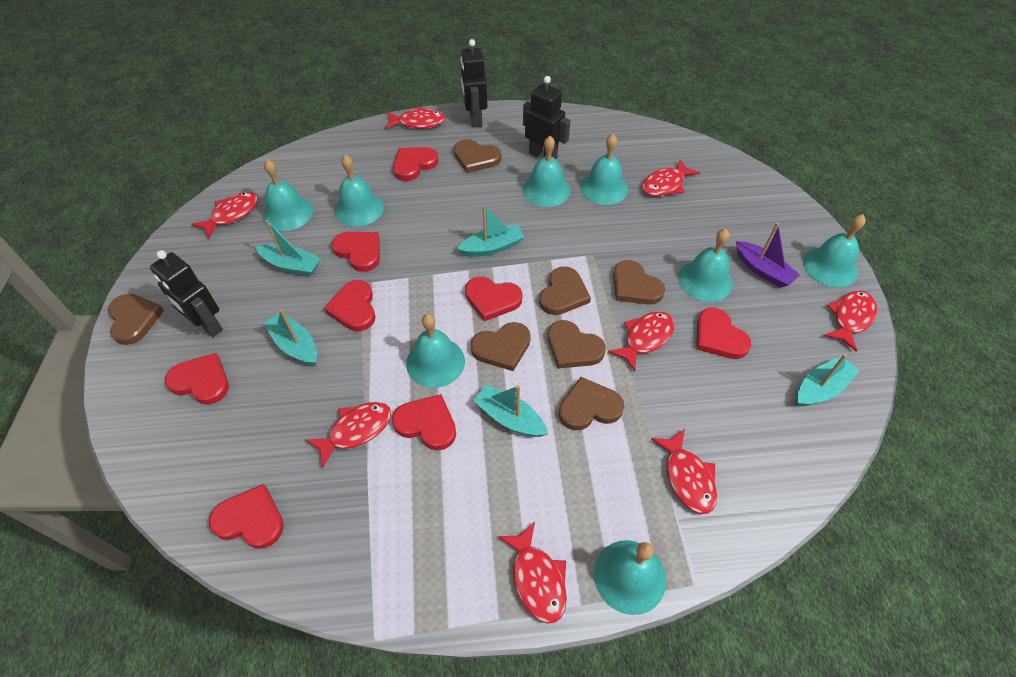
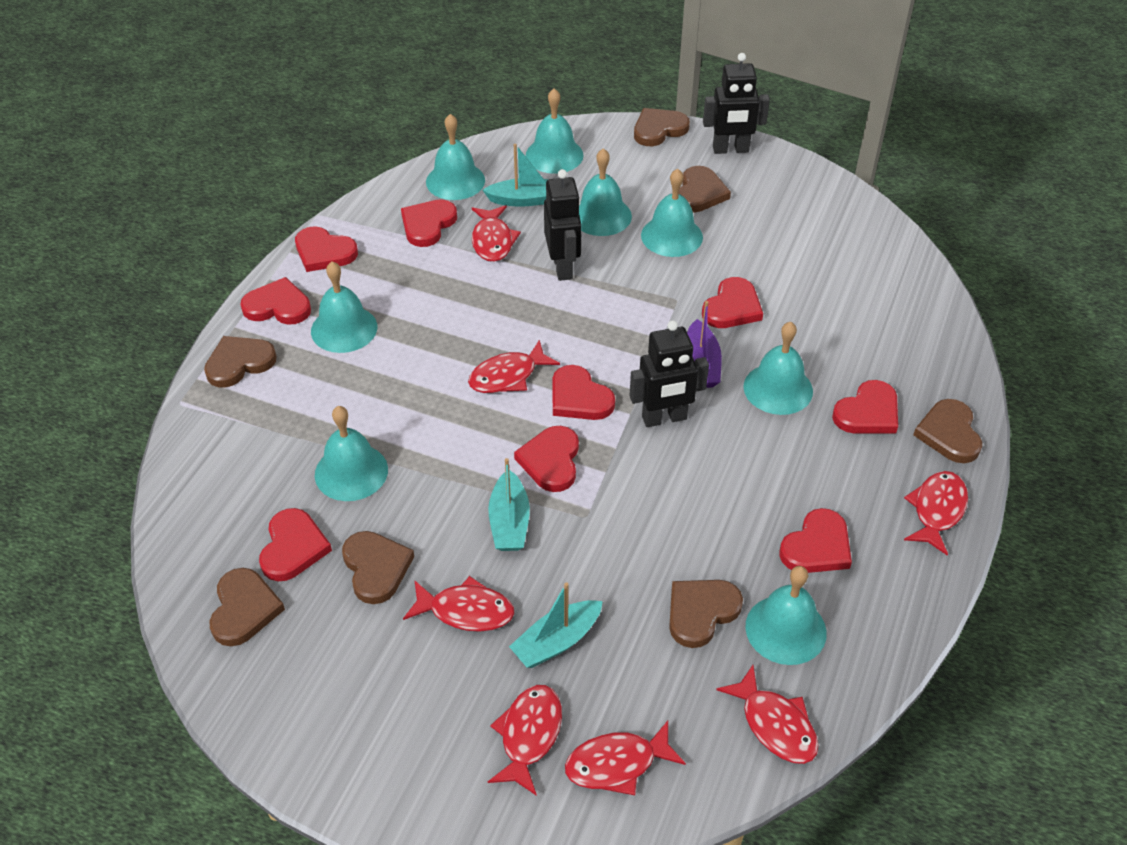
red fish: [191,192,258,239] [306,402,391,468] [385,106,445,129] [498,522,567,624] [608,311,674,372] [642,159,700,196] [651,429,717,514] [824,290,877,352] = 8 -> [403,576,514,632] [468,340,560,393] [472,205,521,262] [488,685,562,796] [565,721,686,795] [716,665,818,764] [904,471,968,556] = 7
red heart: [165,353,229,405] [209,484,284,549] [324,280,376,331] [332,232,380,272] [392,394,456,450] [393,147,439,181] [465,277,522,321] [696,308,752,359] = 8 -> [240,277,311,325] [259,508,332,581] [295,226,358,272] [401,199,457,247] [514,426,579,492] [553,365,615,420] [702,277,763,328] [779,508,852,573] [832,380,898,433] = 9
turquoise boat: [256,220,321,276] [263,309,317,365] [457,205,524,257] [473,385,548,437] [798,354,860,406] = 5 -> [482,144,549,207] [488,458,530,551] [509,582,603,668] = 3

